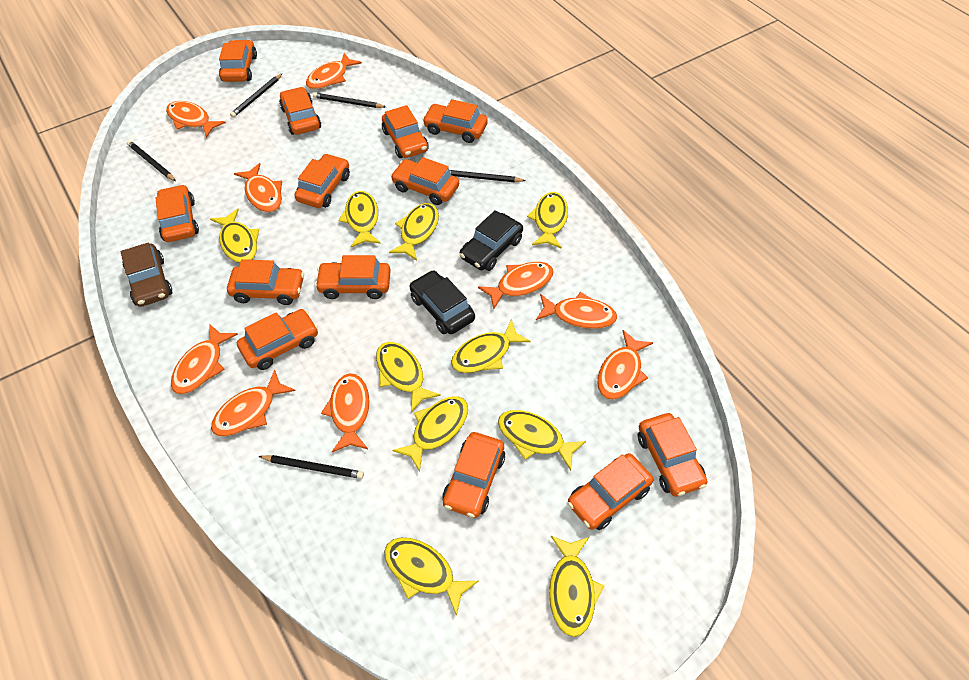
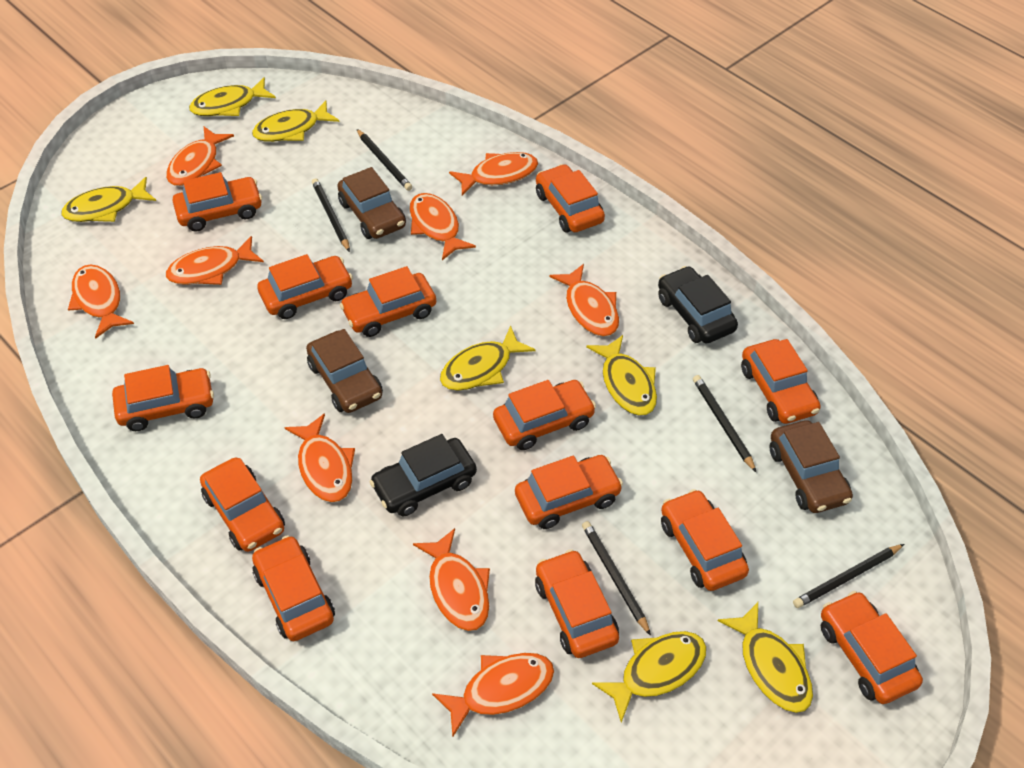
brown car: [121,243,172,307] = 1 -> [306,329,383,413] [337,167,406,239] [769,420,853,513] = 3
yellow fish: [210,208,259,263] [338,191,381,247] [376,342,441,413] [384,538,479,616] [389,203,439,261] [392,396,468,472] [451,319,531,373] [498,410,586,471] [527,192,568,249] [549,536,604,637] = 10 -> [61,177,156,222] [189,77,276,116] [252,101,339,142] [440,325,535,391] [586,335,657,415] [592,631,706,723] [718,602,813,713] = 7

